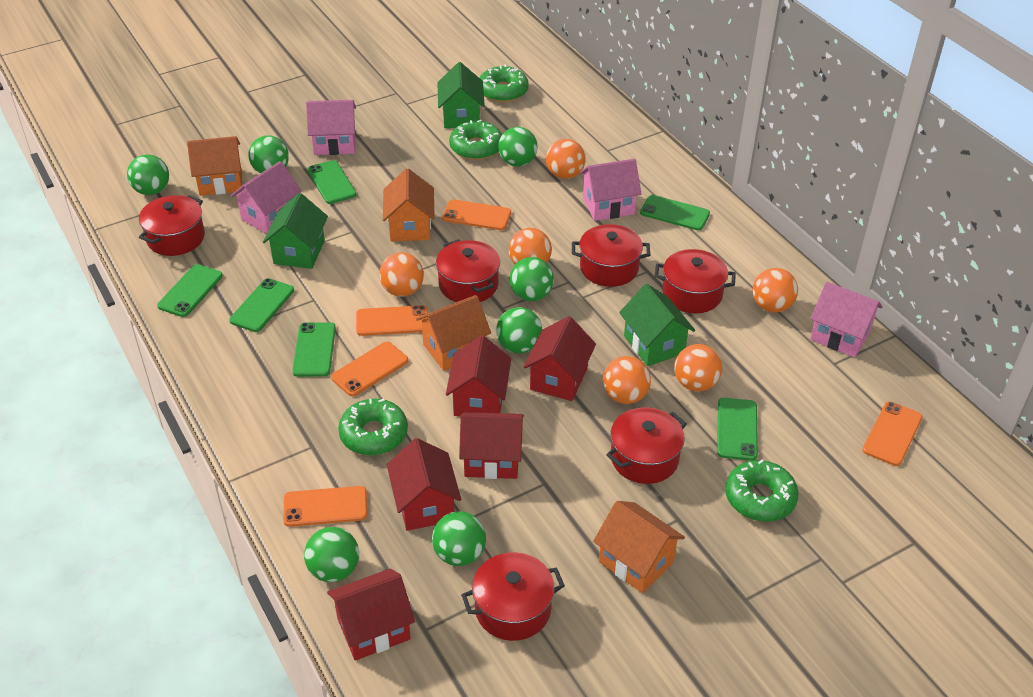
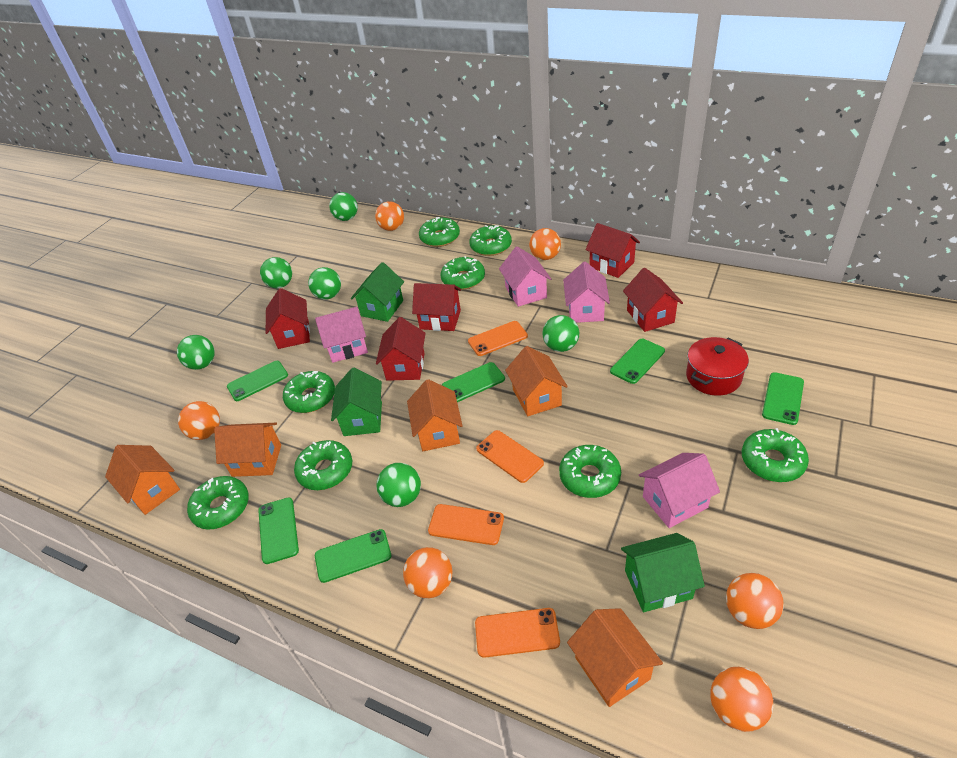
green ball: [127,154,169,195] [248,135,289,174] [304,527,359,582] [432,512,486,566] [496,307,542,353] [498,127,538,167] [510,257,554,301] = 7 -> [177,335,215,370] [260,257,292,288] [308,267,341,300] [329,192,358,221] [376,463,421,507] [542,315,579,352] = 6
green donut: [338,399,408,455] [449,120,502,160] [480,65,529,102] [725,460,799,522] = 4 -> [187,476,249,530] [283,371,335,413] [294,440,352,490] [419,217,460,247] [441,256,485,290] [469,225,512,256] [559,445,621,498] [742,428,809,482] = 8
orange house: [187,136,242,196] [383,168,435,241] [416,295,491,371] [593,501,685,593] = 4 -> [105,445,180,515] [214,423,281,477] [407,379,463,451] [505,346,568,416] [567,608,663,707] = 5
orange phone: [283,486,367,527] [331,342,408,396] [356,305,428,336] [442,199,511,230] [863,401,923,466] = 5 -> [428,504,504,545] [468,321,528,356] [475,608,560,658] [476,430,544,483] = 4
red pot: [139,195,205,256] [436,239,500,302] [461,552,565,641] [572,224,650,287] [606,407,687,484] [655,249,736,314] = 6 -> [686,337,749,396] = 1

